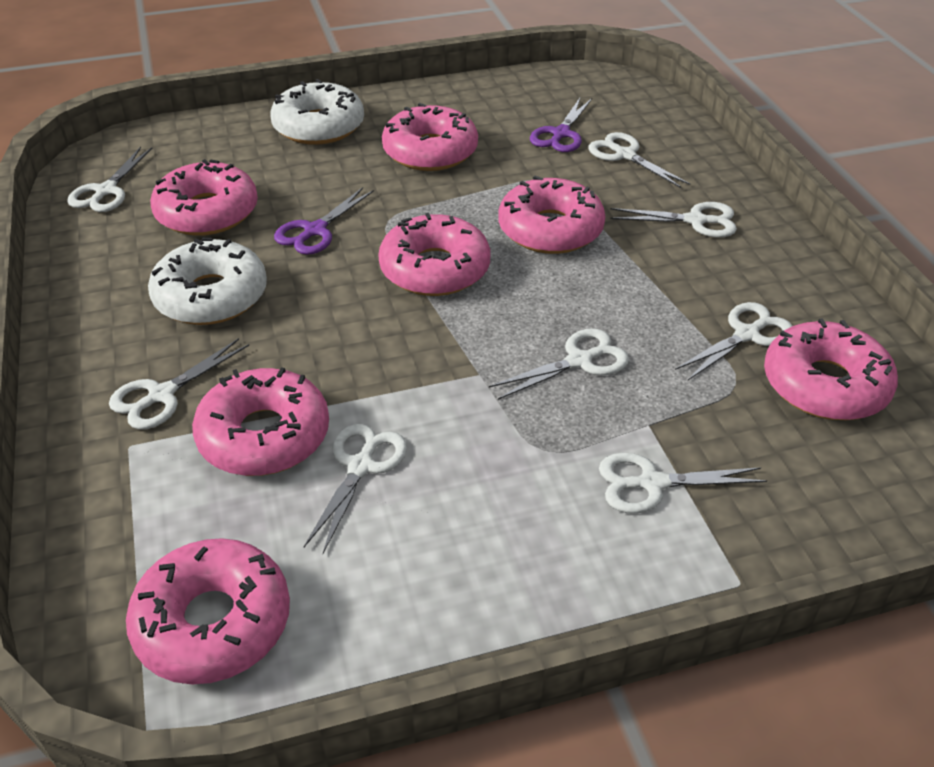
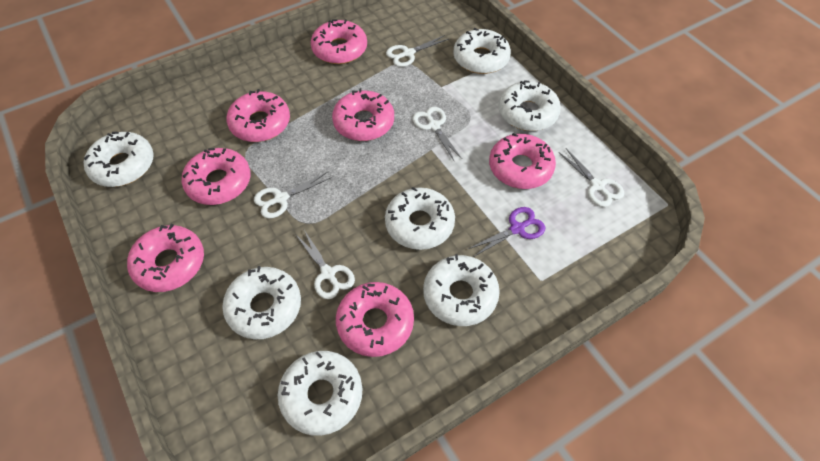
purple scissors: [274,187,374,255] [530,98,592,152] = 2 -> [468,207,546,257] = 1
white donut: [148,238,267,325] [270,79,364,145] = 2 -> [84,132,154,187] [222,266,301,339] [278,351,362,436] [385,187,455,250] [423,254,500,326] [454,28,511,74] [499,80,561,131] = 7
white scissors: [67,147,152,212] [109,338,249,430] [304,424,407,554] [489,328,629,400] [589,132,690,188] [599,453,767,514] [610,202,737,238] [675,302,793,380] = 8 -> [254,172,332,218] [295,230,355,299] [386,35,449,67] [412,107,462,160] [559,148,624,207] = 5

